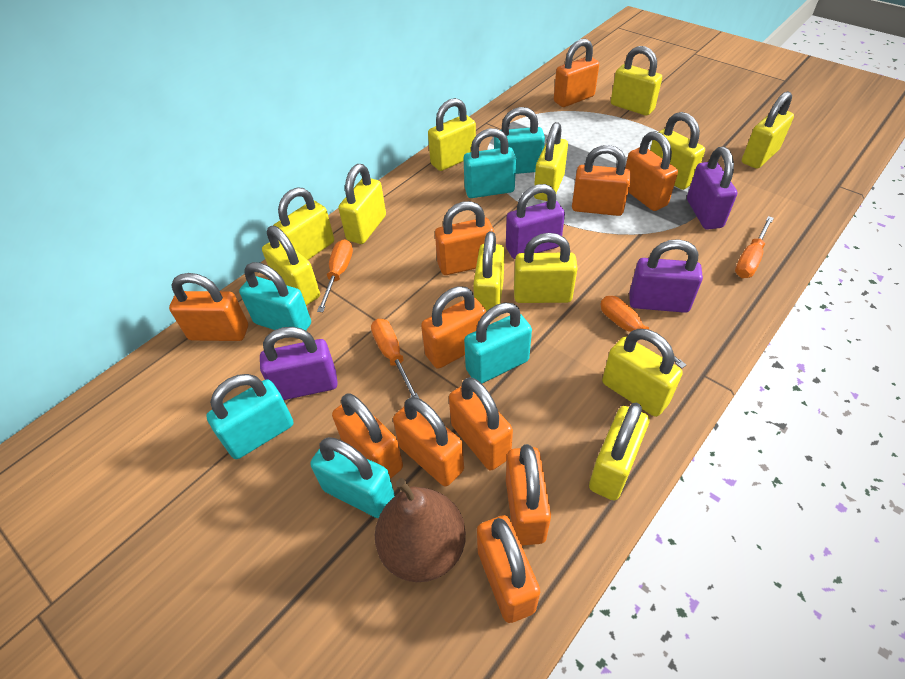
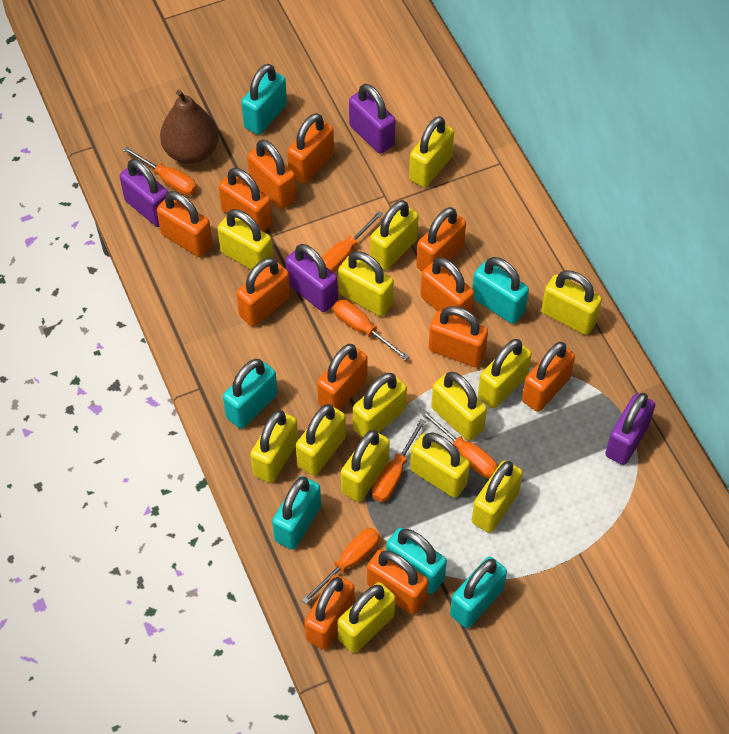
orange padlock: [169,273,248,341] [332,393,403,479] [393,397,464,487] [421,286,486,369] [435,201,494,275] [449,377,513,471] [477,515,540,623] [506,444,551,546] [554,39,599,107] [572,145,631,216] [625,131,678,211] = 11 -> [157,191,213,257] [219,168,272,232] [236,258,291,327] [247,140,296,209] [287,113,334,184] [304,575,355,650] [317,344,368,410] [367,549,428,615] [416,207,466,272] [420,257,474,319] [429,306,488,367] [522,342,575,412] = 12
orange screwdriver: [317,239,353,312] [371,319,420,399] [600,296,686,369] [735,216,774,278] = 4 -> [123,147,197,196] [302,528,380,604] [322,211,384,273] [333,300,410,361] [372,419,426,502] [420,409,497,478] = 6
yellow padlock: [262,226,320,306] [273,187,334,260] [338,164,386,244] [428,98,476,171] [473,231,505,318] [514,233,578,303] [534,122,568,201] [589,403,649,501] [602,329,683,417] [611,46,662,116] [650,112,705,190] [742,91,794,169] = 12 -> [217,209,273,270] [250,410,298,483] [296,404,346,476] [337,582,396,653] [338,251,394,316] [341,430,390,502] [353,373,407,438] [370,200,419,270] [409,116,454,187] [410,432,470,498] [431,372,487,441] [472,461,523,533] [478,339,532,408] [541,270,602,335] = 14

